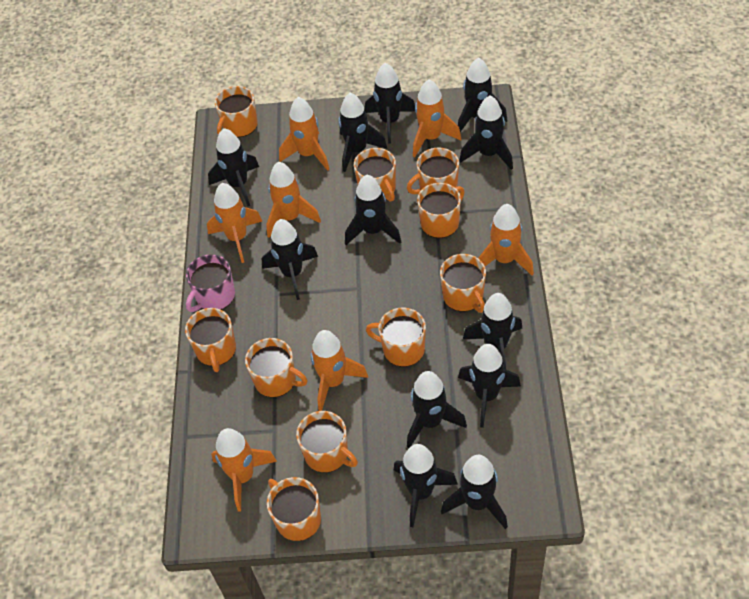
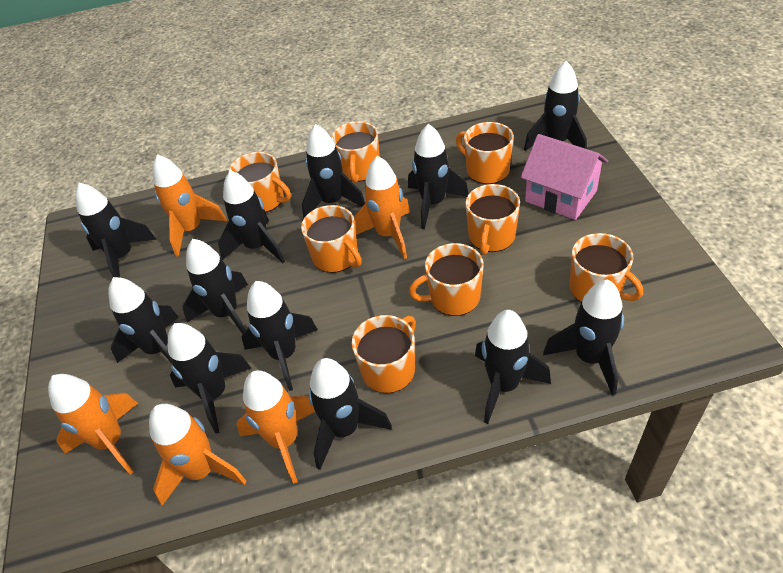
orange mug: [185,308,236,372] [215,86,258,137] [245,338,308,397] [267,477,321,541] [296,411,358,473] [354,148,396,202] [366,307,426,367] [407,148,459,194] [417,183,465,238] [440,254,486,313] = 10 -> [229,152,291,213] [301,205,362,273] [331,121,380,183] [352,315,416,393] [409,243,483,316] [456,122,514,184] [465,184,520,255] [570,233,643,302] = 8
orange rocket: [207,183,262,263] [211,428,277,511] [266,162,321,238] [279,97,329,171] [311,330,368,411] [413,79,461,157] [478,204,534,275] = 7 -> [48,374,138,474] [149,404,246,505] [152,154,227,257] [236,370,315,484] [354,156,410,259] = 5
pink house: none = 0 -> [520,134,608,220] = 1
pink mug: [186,254,235,312] = 1 -> none = 0

